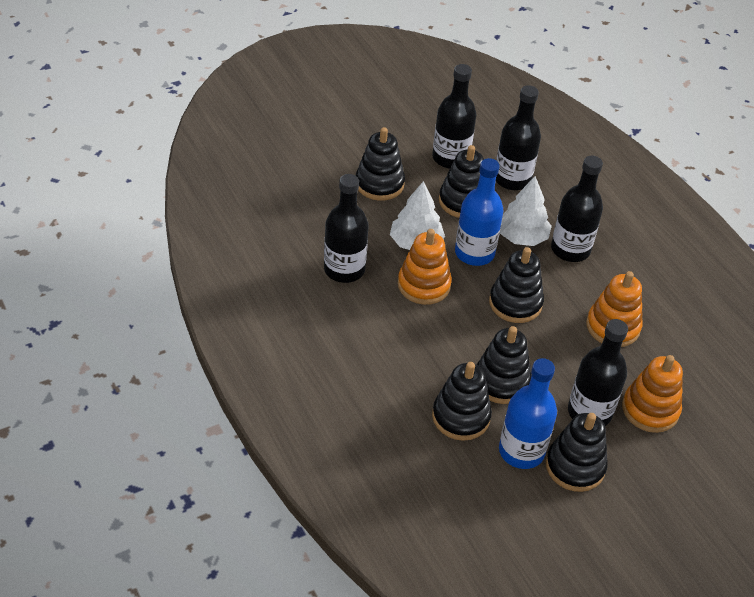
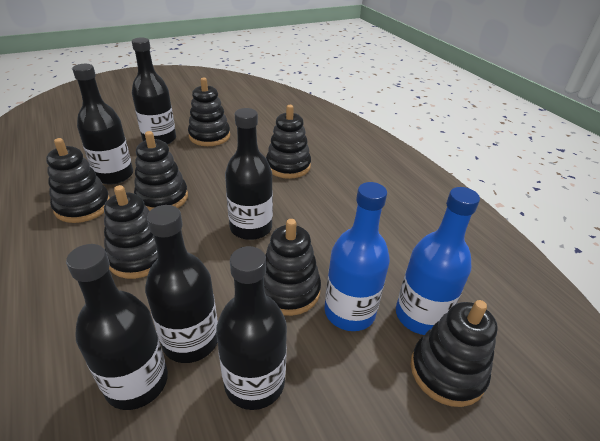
black bottle: [324,174,369,283] [432,64,476,169] [496,85,541,190] [551,156,603,262] [568,319,628,426] = 5 -> [66,244,168,410] [72,64,133,185] [132,38,176,145] [145,205,218,363] [216,246,287,410] [225,108,273,240] = 6
black stacking toy: [356,127,405,201] [432,362,492,441] [439,145,484,218] [476,326,531,404] [489,247,544,323] [546,413,608,492] = 6 -> [46,138,110,223] [104,185,158,279] [134,131,188,211] [188,78,230,146] [264,219,321,316] [266,105,311,179] [411,300,498,407] = 7
orange stacking toy: [398,229,452,305] [586,271,643,347] [622,355,683,433] = 3 -> none = 0
white tree: [390,181,445,250] [500,176,552,246] = 2 -> none = 0

